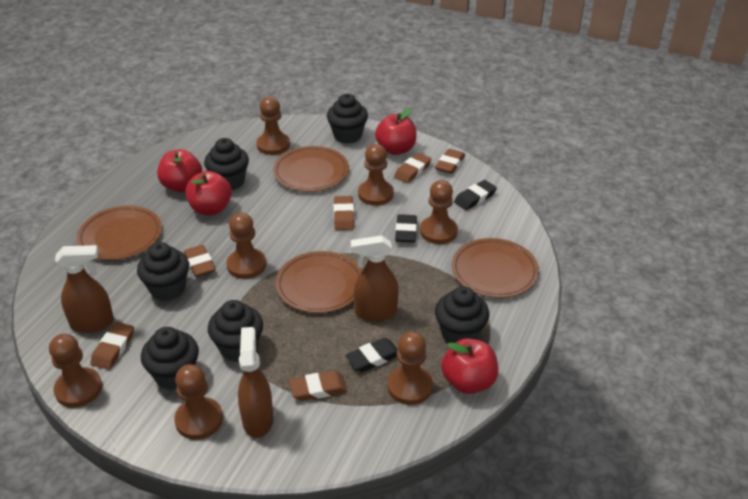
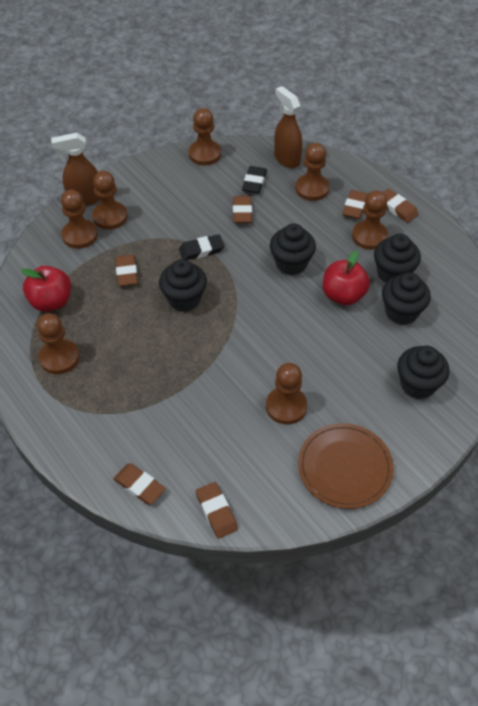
black cupcake: [137,242,189,301] [141,327,199,390] [204,138,249,190] [208,300,263,362] [327,94,368,144] [435,286,489,343] = 6 -> [159,259,207,312] [270,224,316,275] [374,234,421,283] [382,272,431,325] [397,346,449,399] = 5
black eraser: [345,338,398,372] [395,214,417,243] [454,180,497,210] = 3 -> [179,234,224,260] [242,166,267,193] = 2
brown plate: [77,206,162,260] [273,146,349,192] [276,251,362,313] [452,238,539,298] = 4 -> [298,423,394,509] = 1
brown spray bottle: [55,245,114,333] [238,327,274,438] [351,235,399,321] = 3 -> [51,133,100,206] [274,86,302,168] = 2
red apple: [157,149,202,192] [185,171,232,215] [375,108,417,155] [441,338,498,394] = 4 -> [21,266,71,312] [323,250,370,305] = 2

